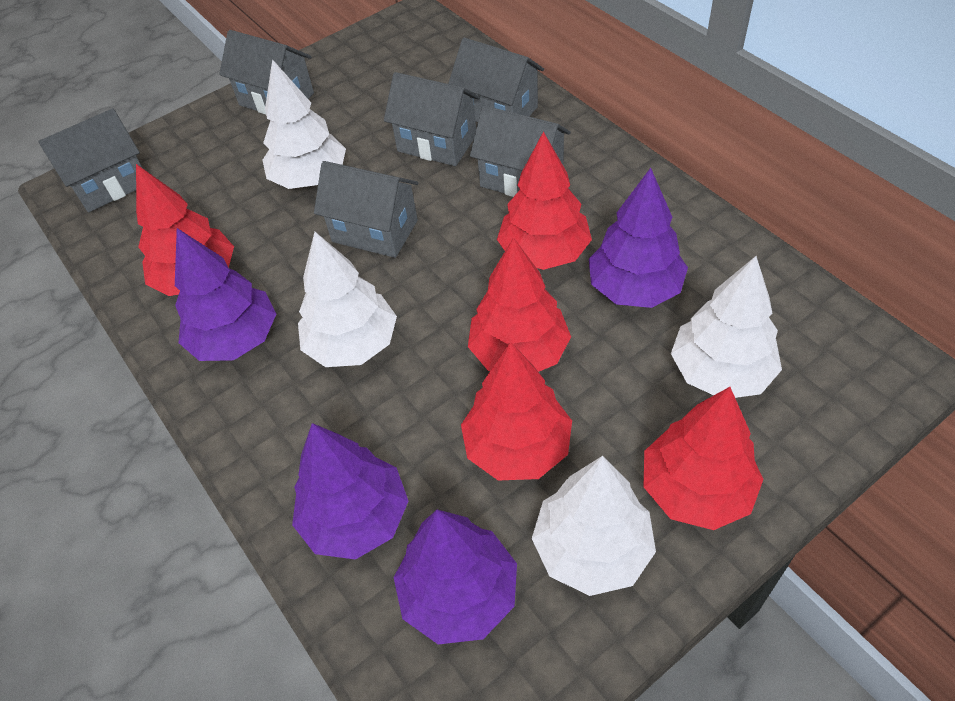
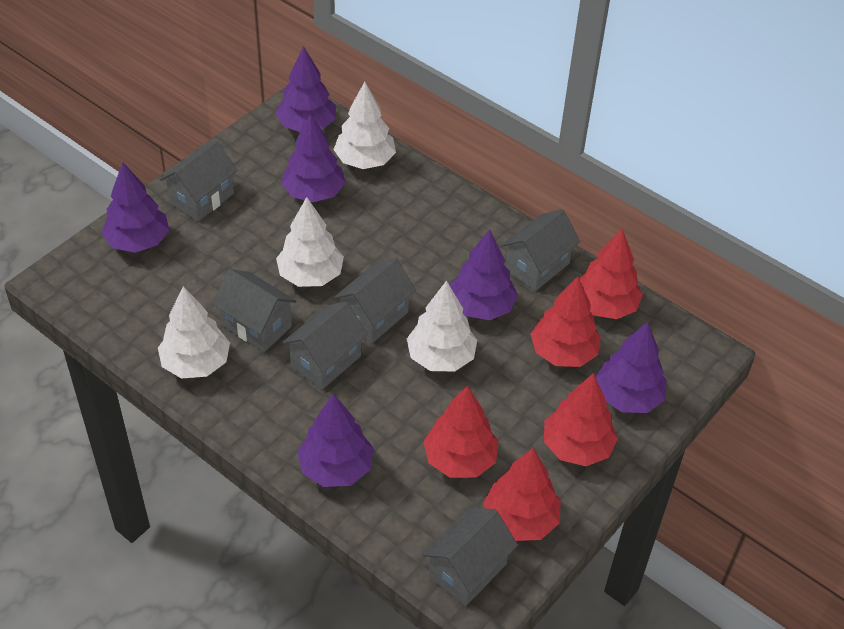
purple tree: [175,228,276,361] [292,423,408,560] [394,510,517,644] [589,168,688,308] = 4 -> [102,162,169,253] [276,46,336,132] [281,113,346,202] [297,394,373,487] [450,229,518,320] [596,322,667,413] = 6

